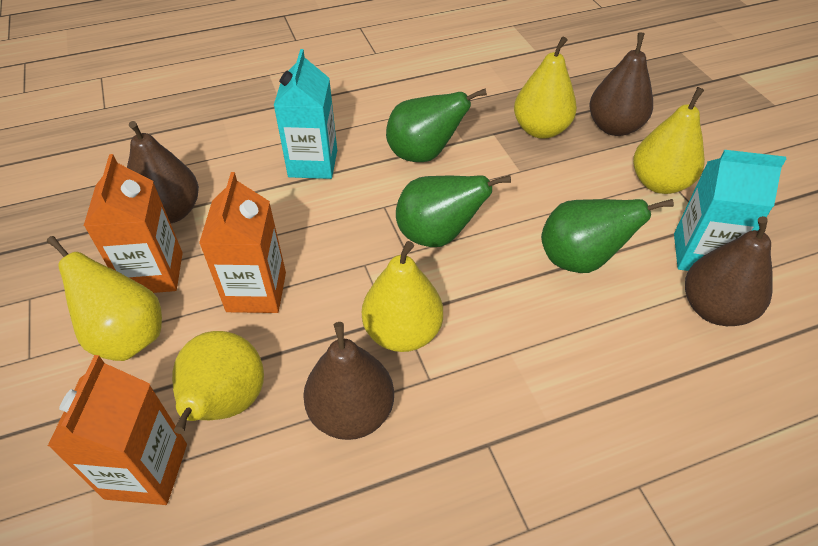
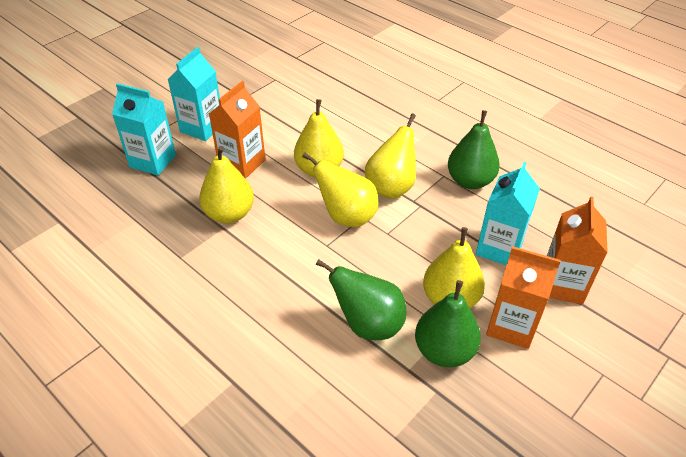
brown pear: [127,121,199,223] [303,322,394,440] [589,33,653,136] [685,216,773,326] = 4 -> none = 0
turquoise carton: [273,49,337,179] [674,150,786,271] = 2 -> [112,83,176,175] [167,47,220,141] [476,162,540,266] = 3

